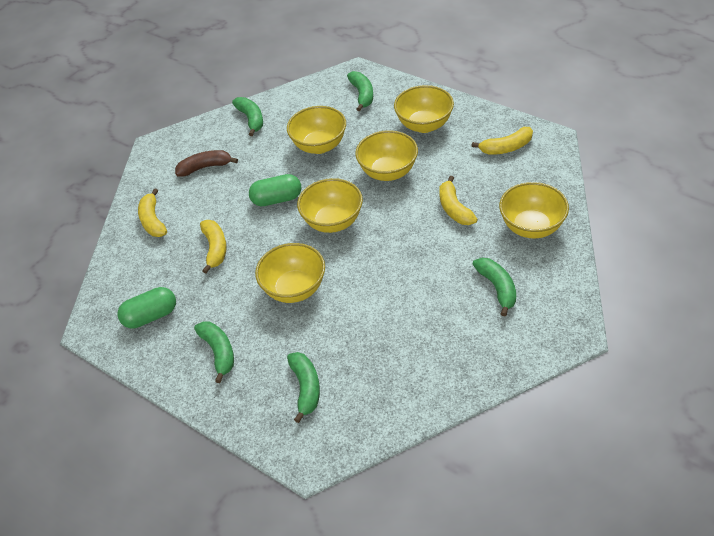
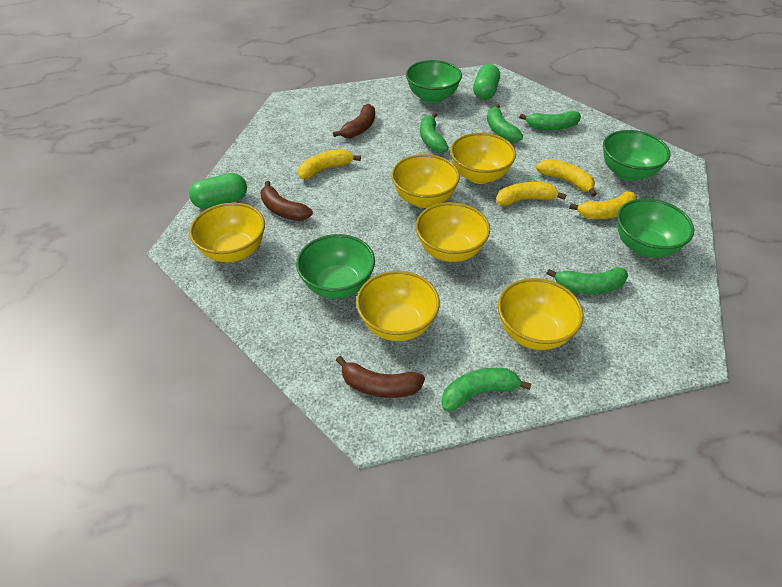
brown banana: [175,150,238,176] = 1 -> [260,181,313,221] [333,104,375,138] [336,356,425,398] = 3
green bowl: none = 0 -> [296,234,375,299] [406,60,462,103] [603,130,670,181] [617,198,694,257] = 4

